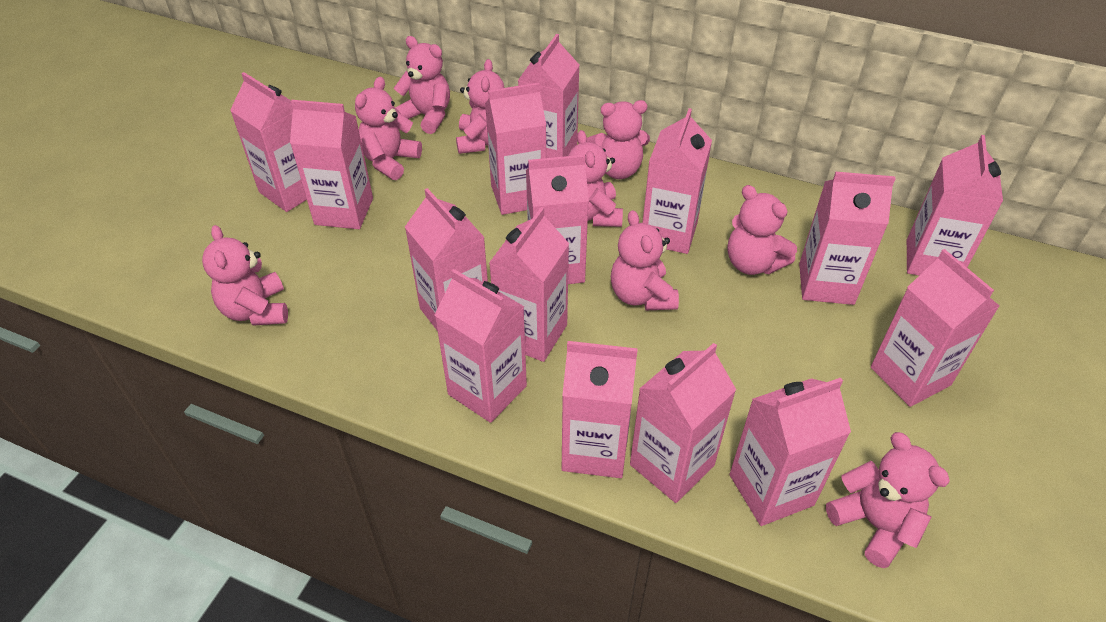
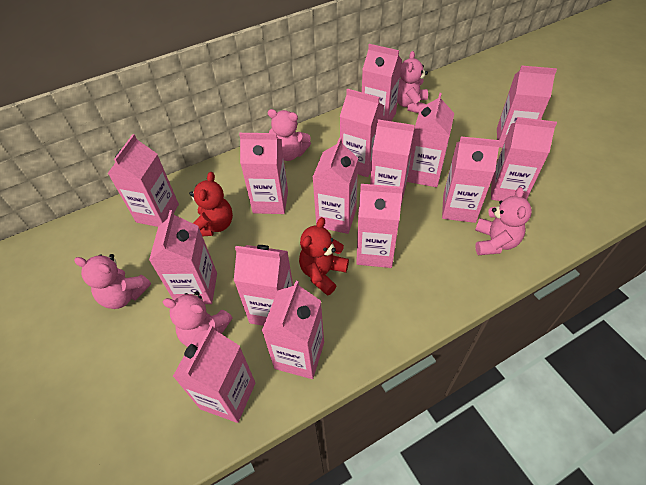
pink teddy bear: [202,225,288,326] [355,77,422,180] [394,36,450,134] [456,59,505,154] [568,130,623,227] [587,100,650,179] [611,210,679,310] [727,185,797,275] [826,432,950,568] = 9 -> [74,254,151,309] [163,291,233,347] [267,109,311,161] [397,51,428,113] [475,187,532,255] = 5
red teddy bear: none = 0 -> [189,172,233,237] [299,217,349,296] = 2

